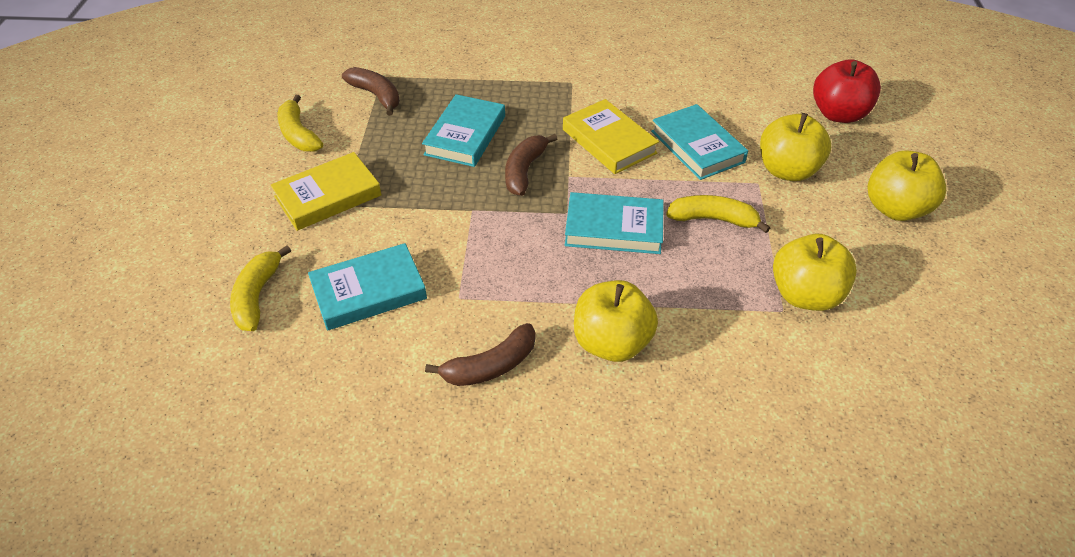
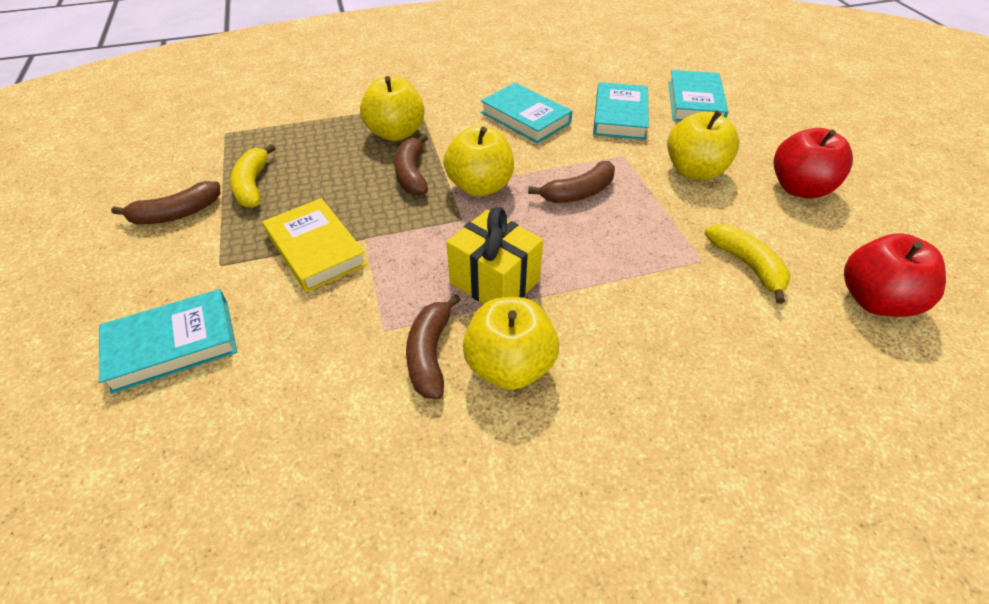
brown banana: [342,67,400,116] [425,323,535,386] [505,134,557,196] = 3 -> [111,181,220,225] [394,134,428,196] [406,294,461,399] [528,161,615,203] = 4
red apple: [813,59,881,123] = 1 -> [773,128,853,199] [844,234,946,317] = 2
yellow banana: [230,245,291,331] [278,95,323,152] [666,195,770,233] = 3 -> [230,144,275,208] [704,224,790,304] = 2
yellow book: [270,152,382,231] [563,99,659,174] = 2 -> [263,198,368,292] = 1
yellow gift: none = 0 -> [446,207,543,304] = 1

